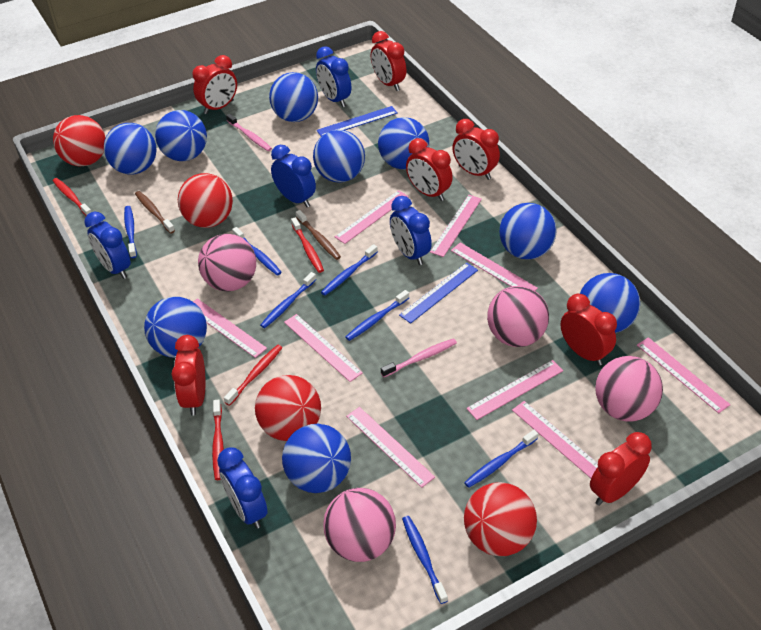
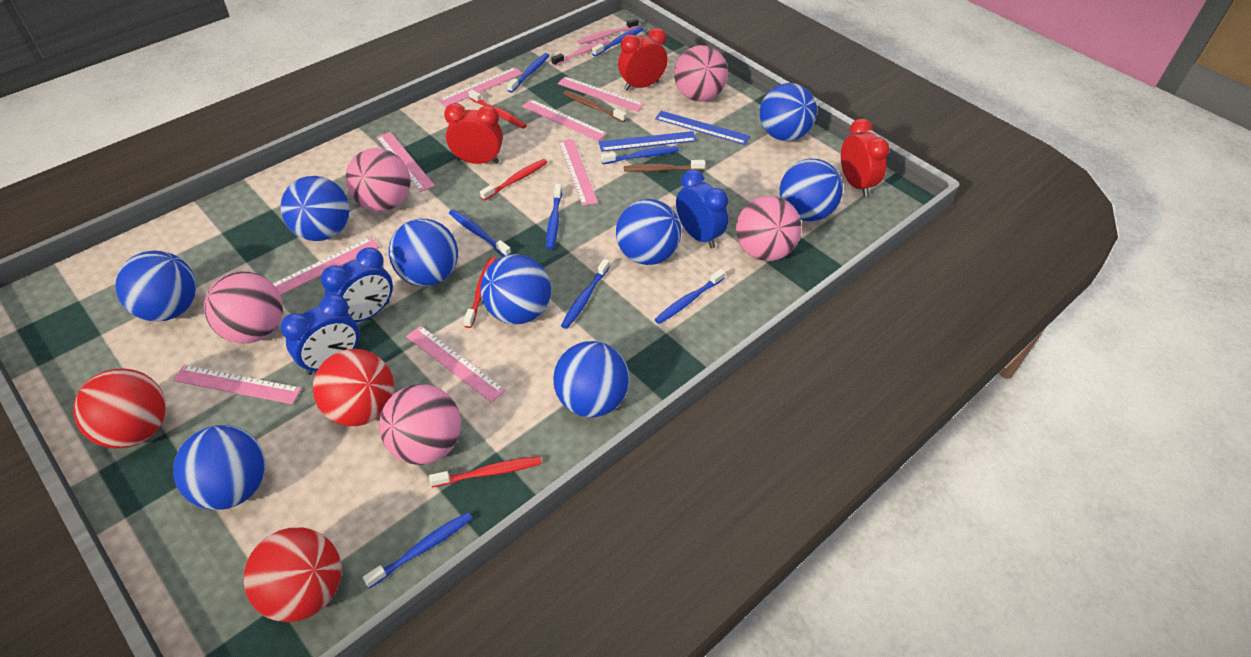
blue clock: [84,212,131,279] [217,447,268,529] [271,145,316,207] [316,46,351,107] [390,196,432,265] = 5 -> [280,294,359,375] [321,247,393,322] [676,169,728,248] = 3
blue toothbrush: [124,206,137,258] [232,227,282,276] [260,272,316,328] [321,244,378,295] [346,290,409,341] [402,516,448,604] [464,430,538,488] = 7 -> [362,512,472,588] [449,209,511,256] [507,53,550,93] [546,184,562,250] [561,259,610,329] [592,27,643,57] [601,146,679,164] [655,269,725,324] = 8
pink ball: [198,234,256,292] [323,488,396,562] [487,286,549,347] [595,356,663,422] = 4 -> [204,271,283,344] [345,148,411,212] [379,384,461,465] [674,45,728,102] [736,196,802,261] = 5
pink ruler: [193,298,267,358] [284,314,363,382] [335,190,409,244] [346,407,435,488] [430,195,482,257] [451,242,538,291] [466,360,563,420] [512,401,598,478] [637,337,731,413] = 9 -> [173,365,302,404] [273,237,380,295] [376,132,435,192] [406,325,506,403] [438,67,523,107] [522,99,607,141] [558,77,645,112] [558,139,598,206] = 8
red ball: [53,115,105,167] [178,173,233,228] [255,375,321,441] [464,482,537,556] = 4 -> [73,368,166,449] [244,528,341,622] [313,349,394,426] = 3
red clock: [172,335,205,415] [192,55,237,114] [371,31,407,91] [406,138,453,201] [452,119,500,180] [560,294,617,366] [590,432,652,506] = 7 -> [444,103,503,164] [618,28,668,91] [841,119,890,197] = 3

